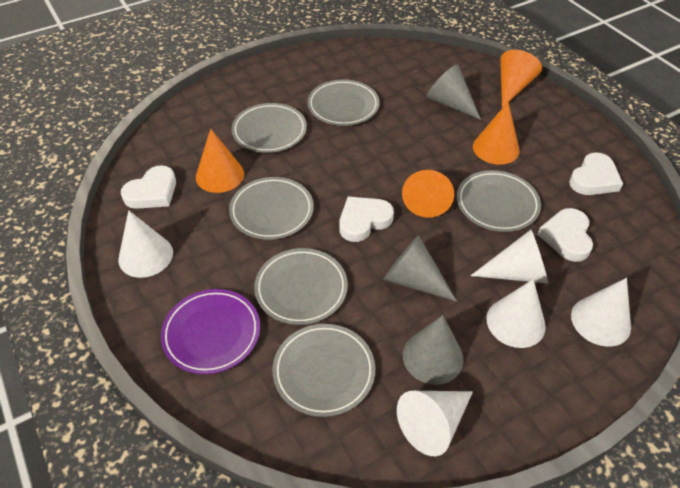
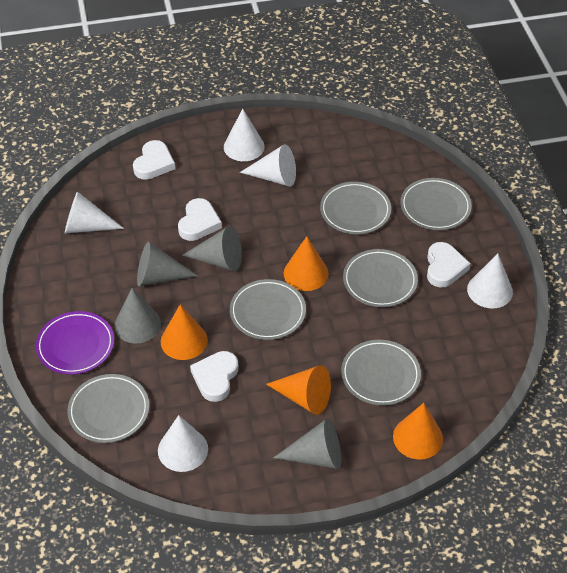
grey cone: [383,235,457,302] [403,315,464,385] [426,64,481,120] = 3 -> [114,288,161,343] [137,242,198,286] [182,226,242,271] [273,419,342,469] = 4

